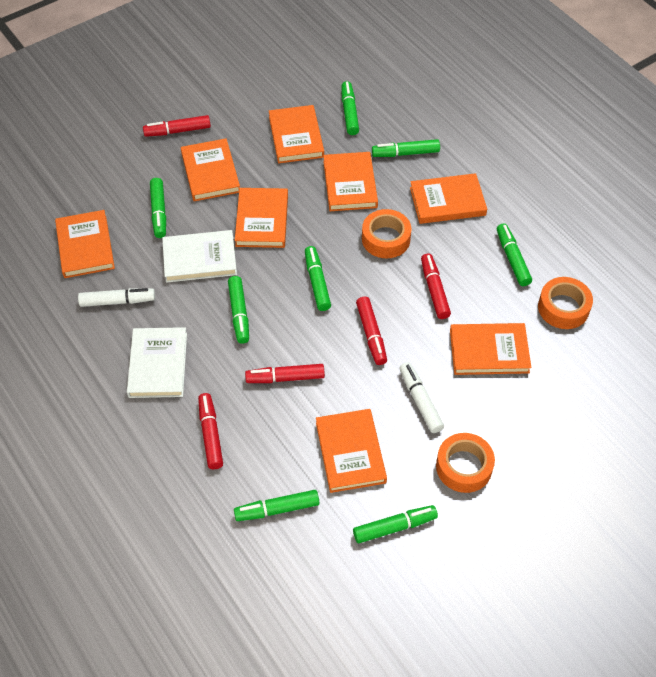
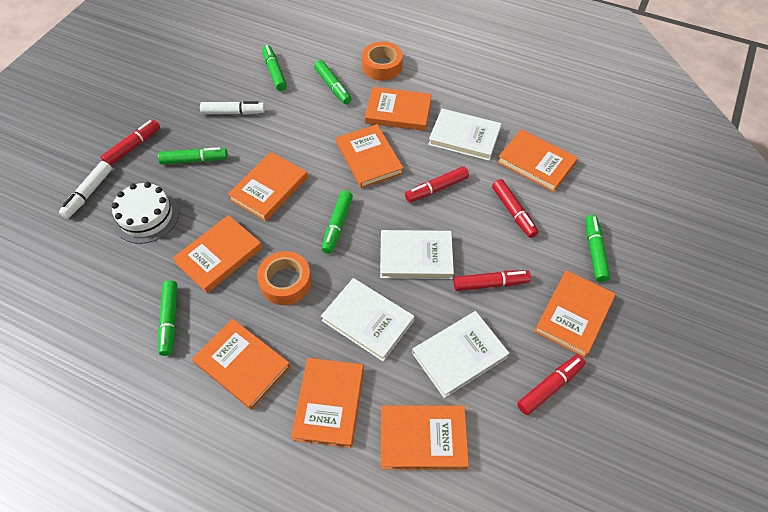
green marker: [150,178,166,238] [228,276,249,344] [234,490,319,521] [305,246,331,311] [341,81,359,135] [353,505,438,543] [372,139,440,157] [497,224,532,286] = 8 -> [158,147,228,164] [158,280,178,356] [262,45,287,91] [314,60,351,104] [321,190,353,254] [586,215,610,282] = 6
orange book: [55,210,115,278] [181,138,240,201] [235,188,288,248] [269,105,324,163] [316,409,387,493] [323,152,378,211] [410,173,487,224] [450,323,532,375] = 8 -> [173,215,262,293] [192,319,291,410] [228,152,308,221] [291,358,364,448] [336,124,403,189] [365,87,432,131] [381,405,469,470] [497,129,578,192] [534,270,616,357] = 9
orange tape: [362,209,412,259] [436,433,495,493] [538,277,593,329] = 3 -> [257,251,312,305] [362,42,403,81] = 2
white book: [127,327,187,398] [162,230,237,283] = 2 -> [321,278,414,361] [380,230,454,279] [412,311,510,398] [428,109,501,161] = 4
white cake: none = 0 -> [112,182,179,244] = 1

